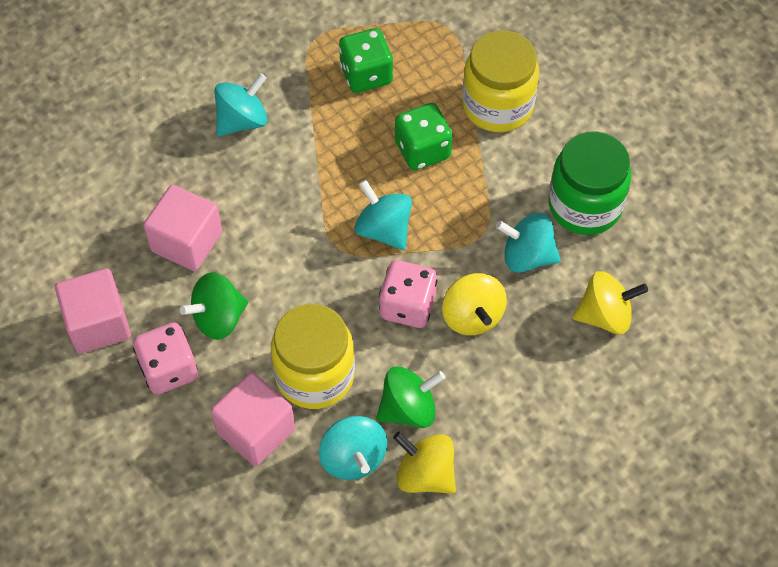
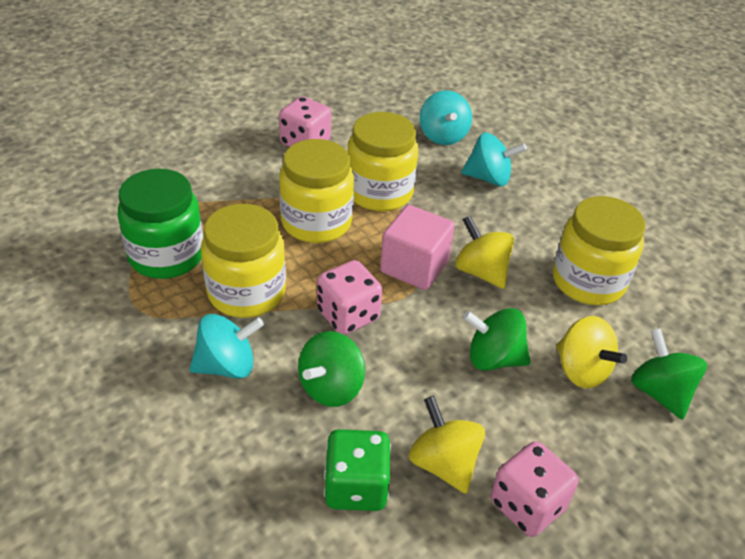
green dice: [339,28,393,93] [395,103,452,170] = 2 -> [324,429,391,511] = 1
green spinning top: [180,272,248,340] [376,366,445,428] = 2 -> [298,331,365,407] [463,308,530,371] [631,328,707,420] = 3
pink cube: [55,268,131,354] [144,185,222,271] [211,372,295,467] = 3 -> [380,205,455,290] = 1
pink dice: [133,322,198,395] [379,260,438,328] = 2 -> [279,96,331,147] [317,260,382,335] [491,441,579,537] = 3
turquoise spinning top: [214,73,268,136] [319,416,388,480] [354,180,412,250] [496,213,560,273] = 4 -> [190,314,264,379] [420,90,472,145] [461,133,527,186] = 3
yellow jar: [271,304,355,409] [462,30,539,132] = 2 -> [201,204,286,318] [279,139,354,243] [348,112,418,211] [553,196,646,305] = 4

